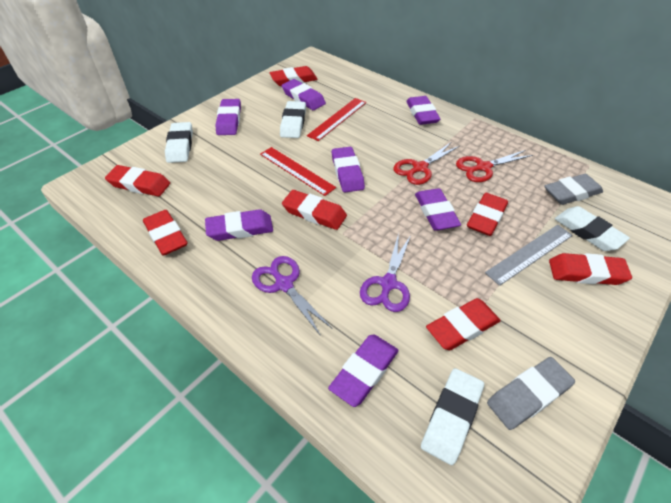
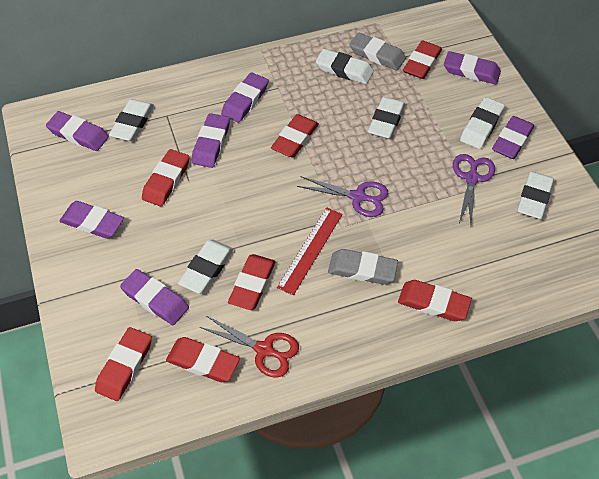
grey ruler: [485,225,573,286] = 1 -> none = 0
red ruler: [260,147,336,196] [307,98,366,141] = 2 -> [277,207,342,295] = 1
red scissors: [393,143,460,185] [456,150,533,182] = 2 -> [200,316,299,378] = 1
white eraser: [165,122,193,163] [280,101,306,138] [421,368,484,465] [555,206,630,251] = 4 -> [109,99,154,141] [178,240,234,294] [316,49,374,84] [368,97,405,139] [460,97,505,149] [517,171,554,219] = 6

